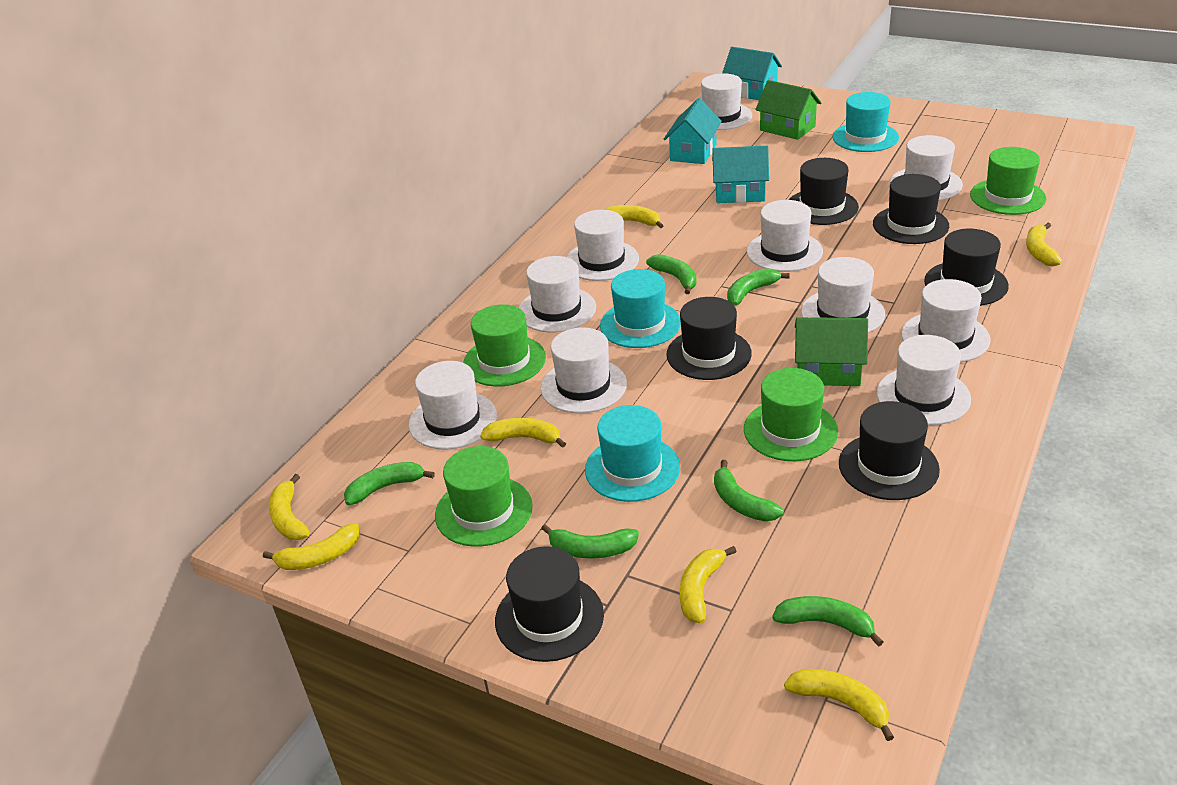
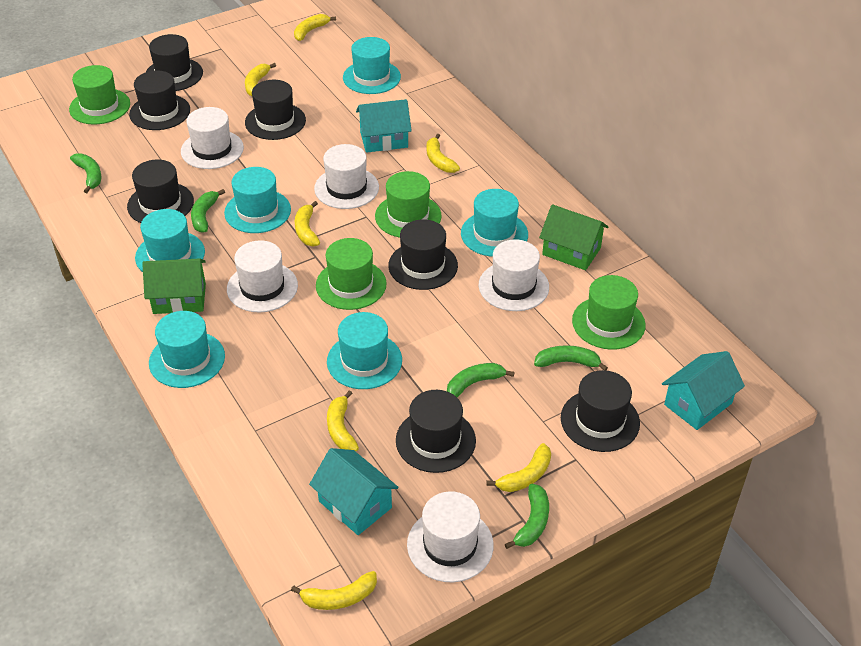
black hat: [495,546,604,662] [666,297,752,380] [789,158,859,225] [839,401,940,500] [873,174,949,244] [924,229,1009,306] = 6 -> [127,159,194,223] [129,71,190,130] [146,34,203,91] [245,80,306,140] [388,219,458,290] [396,390,476,473] [561,370,640,452] = 7
green banana: [344,462,435,505] [541,524,639,559] [646,254,697,294] [714,460,784,521] [727,268,790,305] [772,596,883,647] = 6 -> [70,153,101,193] [191,189,225,233] [447,363,515,397] [505,484,549,549] [534,345,608,370] = 5
turquoise hat: [585,405,680,502] [600,269,681,348] [832,92,899,152] = 3 -> [135,209,205,272] [149,311,225,388] [224,167,291,233] [327,312,402,389] [343,37,401,94] [461,189,528,257] = 6
white hat: [409,361,497,449] [519,256,596,332] [540,327,627,413] [567,210,639,281] [701,73,752,130] [747,200,823,272] [801,257,885,333] [877,335,971,425] [890,135,963,201] [901,279,991,362] = 10 -> [181,107,244,169] [227,240,298,313] [314,144,379,209] [407,491,494,582] [479,239,549,311] = 5

